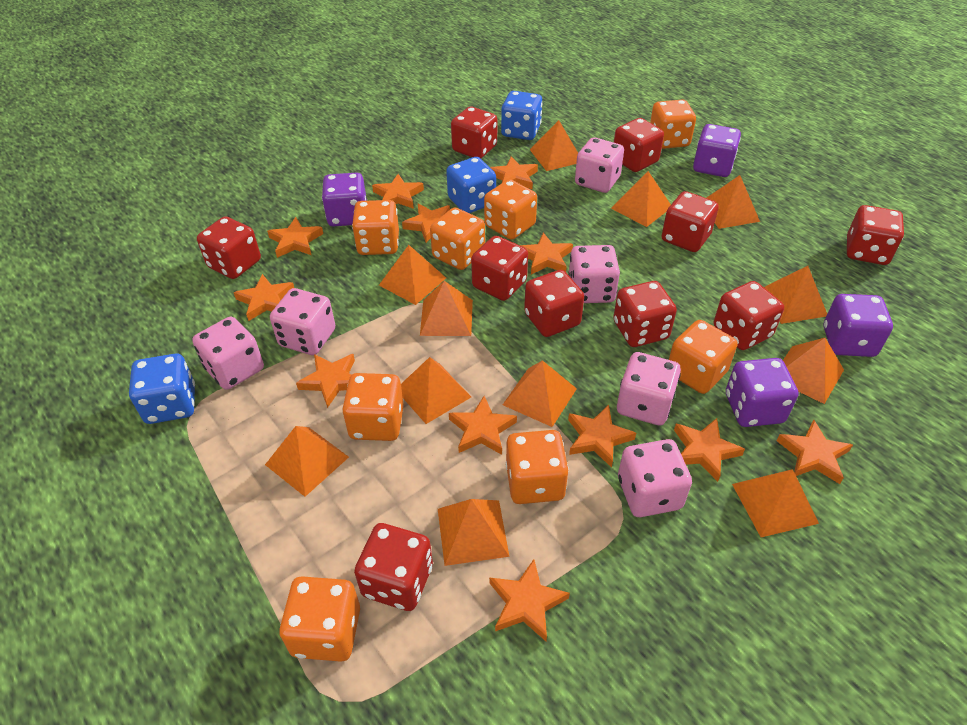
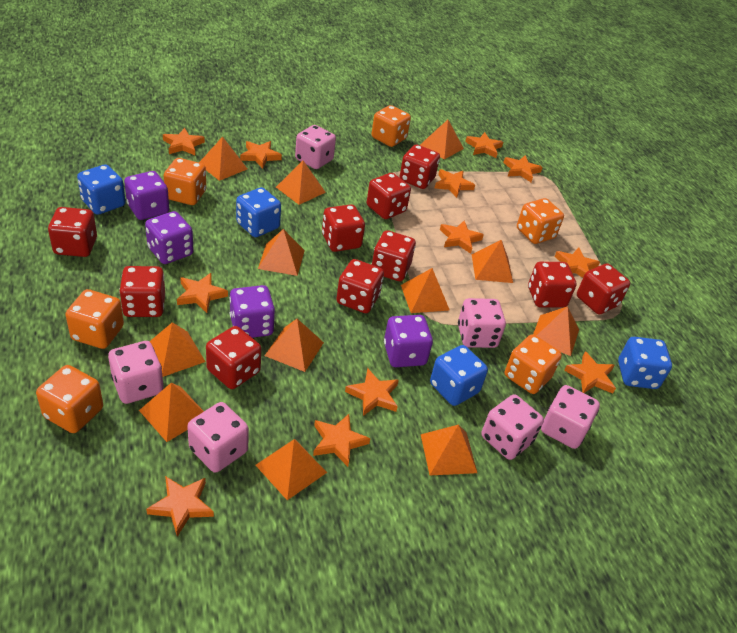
blue dice: [129,353,195,424] [446,157,496,213] [501,91,542,140] = 3 -> [77,164,126,215] [236,187,281,237] [430,345,488,406] [618,337,672,389] = 4
orange dice: [279,576,360,662] [342,373,404,441] [352,200,399,255] [430,208,485,270] [484,179,537,240] [506,430,569,504] [650,99,696,149] [669,320,738,394] = 8 -> [36,365,103,433] [65,289,124,349] [164,158,206,205] [371,105,411,147] [505,334,562,394] [517,198,564,244] = 6

